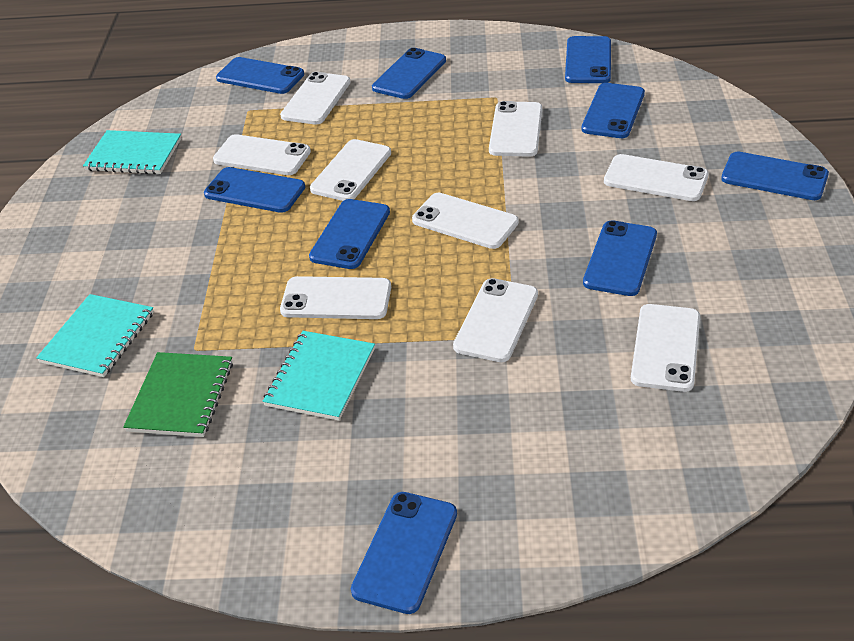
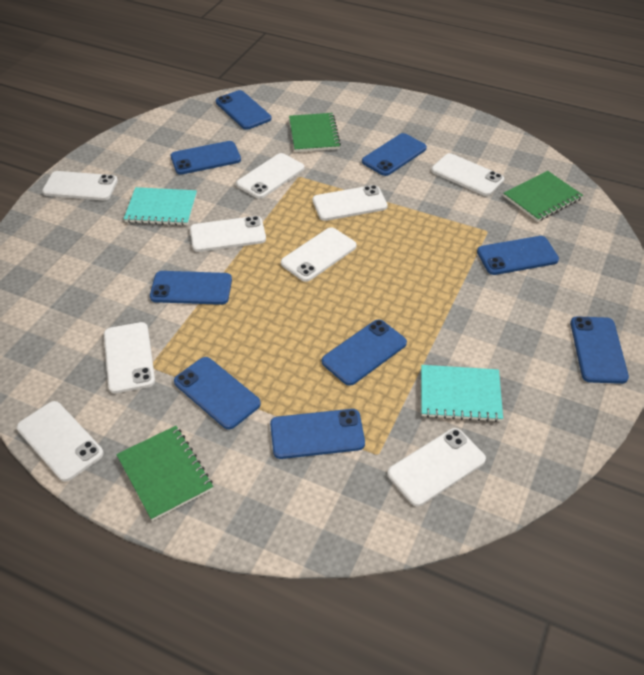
green notebook: [123,352,233,437] = 1 -> [116,426,213,521] [289,113,341,152] [503,171,583,222] = 3
turquoise notebook: [36,294,154,377] [83,130,181,174] [263,331,375,421] = 3 -> [124,187,197,226] [421,365,503,422] = 2

